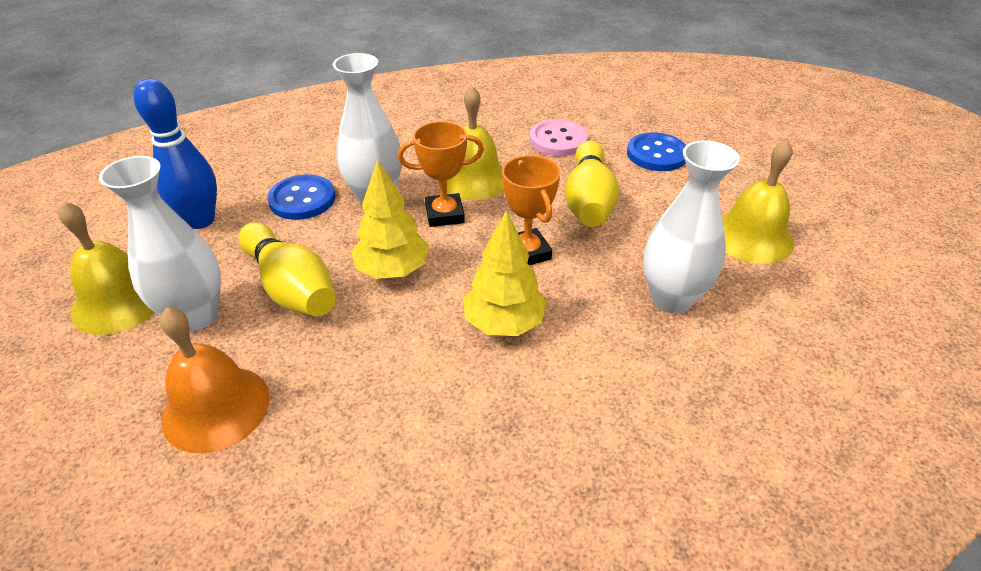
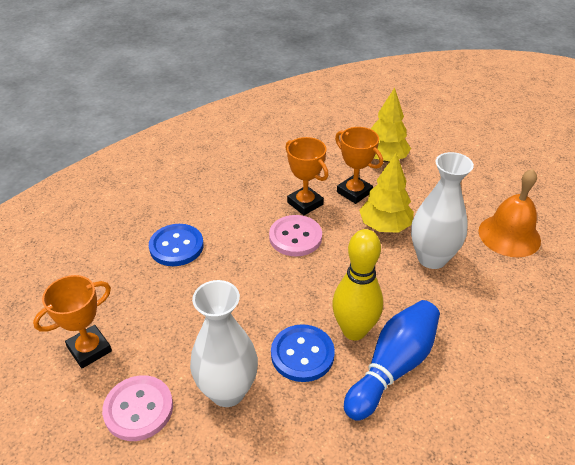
orange trophy: [398,121,484,227] [502,155,560,265] = 2 -> [33,275,112,368] [285,137,329,215] [335,127,383,204] = 3
pink button: [530,119,588,156] = 1 -> [102,375,173,441] [269,215,322,256] = 2
white vase: [99,156,221,332] [333,53,402,204] [643,140,740,314] = 3 -> [190,280,258,407] [411,152,474,269] = 2
yellow bell: [58,201,155,335] [438,86,504,200] [722,140,794,264] = 3 -> none = 0
yellow bowling pin: [238,222,336,317] [565,141,619,227] = 2 -> [332,229,383,341] = 1

